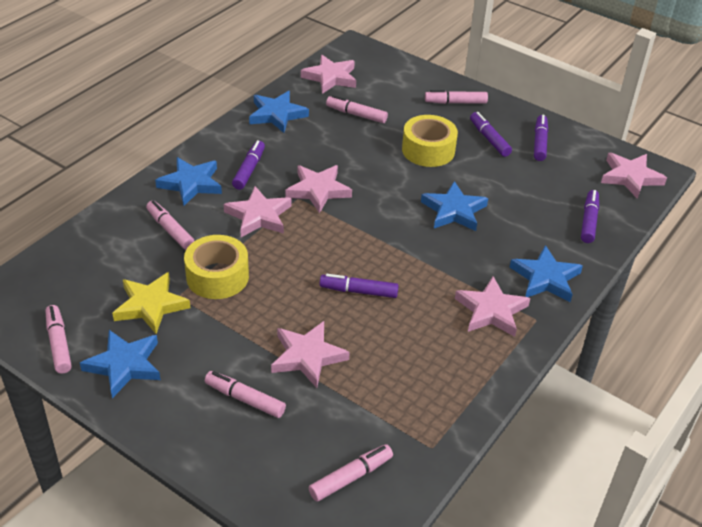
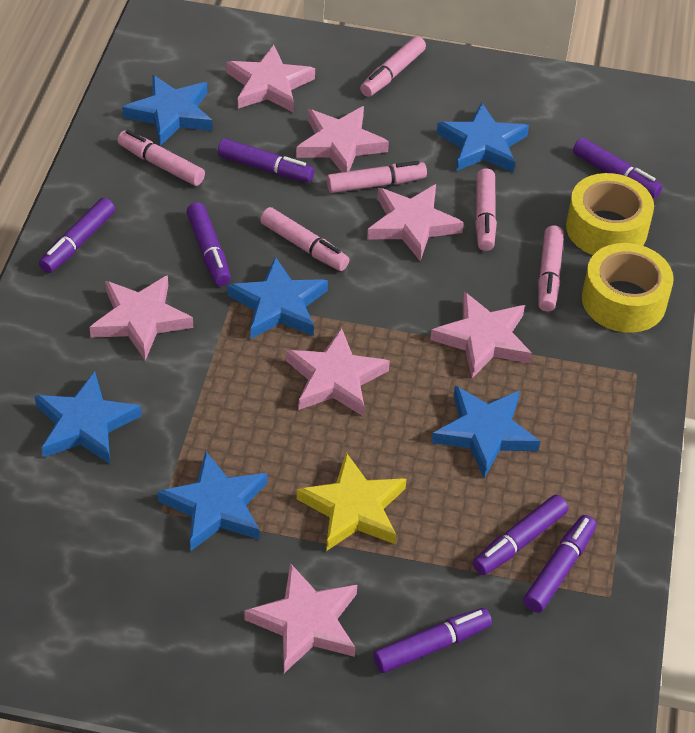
blue star: [80,330,161,398] [155,157,222,206] [249,91,309,133] [421,181,488,231] [509,245,583,302] = 5 -> [35,371,142,464] [122,75,213,146] [158,451,267,551] [228,257,328,339] [431,386,540,478] [436,102,529,172] = 6
pink star: [223,186,291,237] [271,321,350,388] [285,165,352,213] [301,55,356,94] [455,276,530,337] [601,153,667,199] = 6 -> [89,275,193,361] [226,45,315,113] [244,563,357,673] [286,327,390,417] [296,106,389,172] [367,184,464,261] [430,292,532,378] = 7
purple marker: [232,140,265,190] [320,274,399,298] [470,112,512,157] [534,115,548,161] [581,190,599,243] = 5 -> [39,198,115,273] [187,202,231,286] [218,138,314,182] [373,608,492,673] [473,495,568,575] [523,515,597,613] [573,138,663,198] = 7

